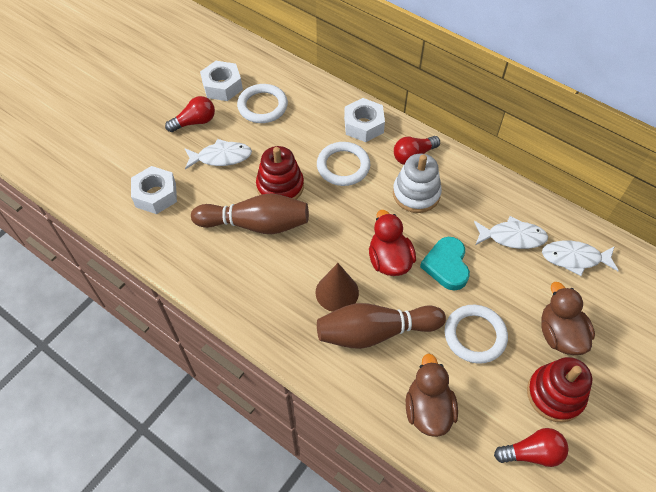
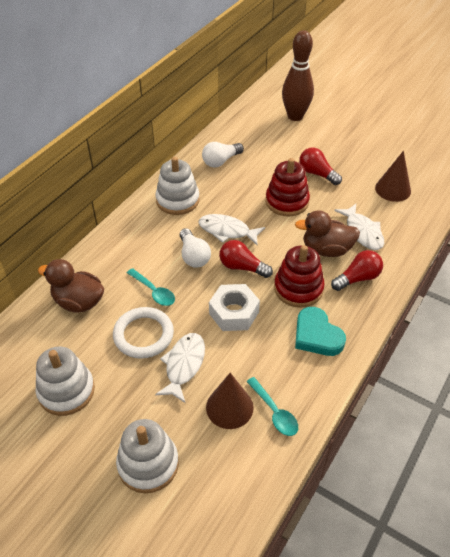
brown bowling pin: [191,193,309,234] [317,303,446,349] = 2 -> [282,30,314,121] = 1
brown cone: [315,263,359,312] = 1 -> [206,373,254,429] [375,151,411,202] = 2
red duck: [369,210,416,276] = 1 -> none = 0
turquoise spoon: none = 0 -> [127,268,175,306] [246,377,298,436] = 2
white light bulb: none = 0 -> [180,228,211,267] [202,142,244,167] = 2
white nut: [131,166,177,214] [200,61,243,101] [344,98,385,142] = 3 -> [209,284,260,331] = 1
white ring: [237,84,288,123] [317,142,370,186] [445,305,508,364] = 3 -> [113,307,174,359] = 1
white stacking toy: [393,154,442,213] = 1 -> [36,347,95,416] [116,419,179,493] [155,157,200,215] = 3

